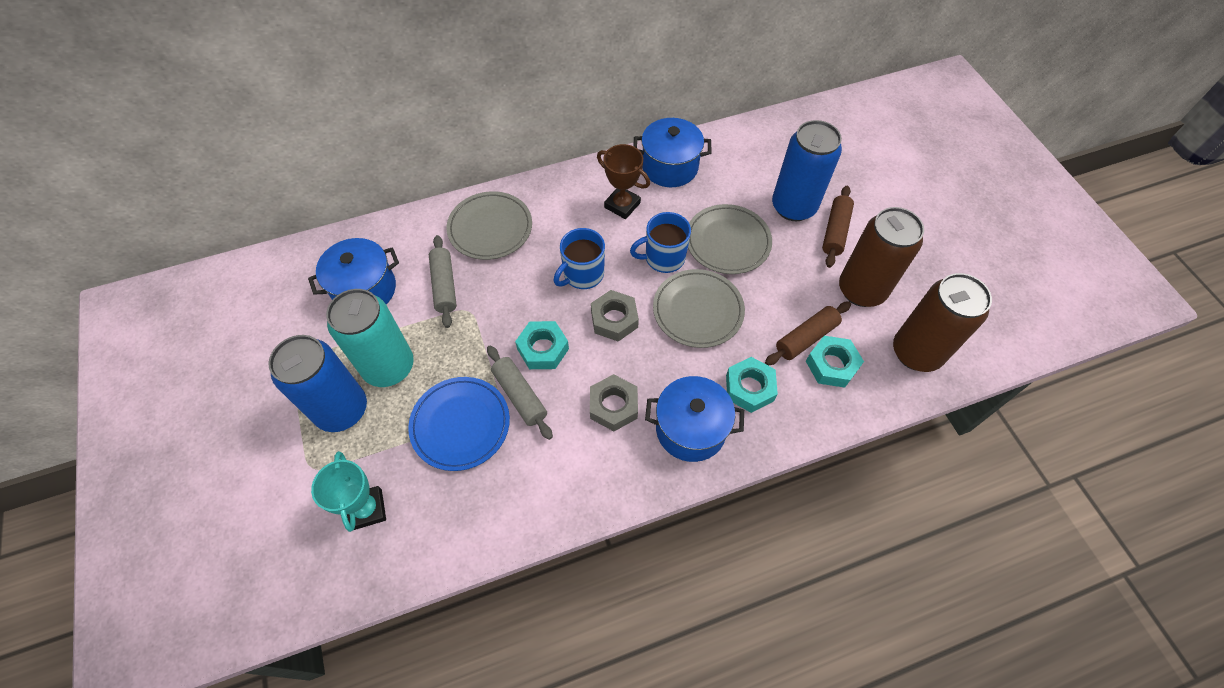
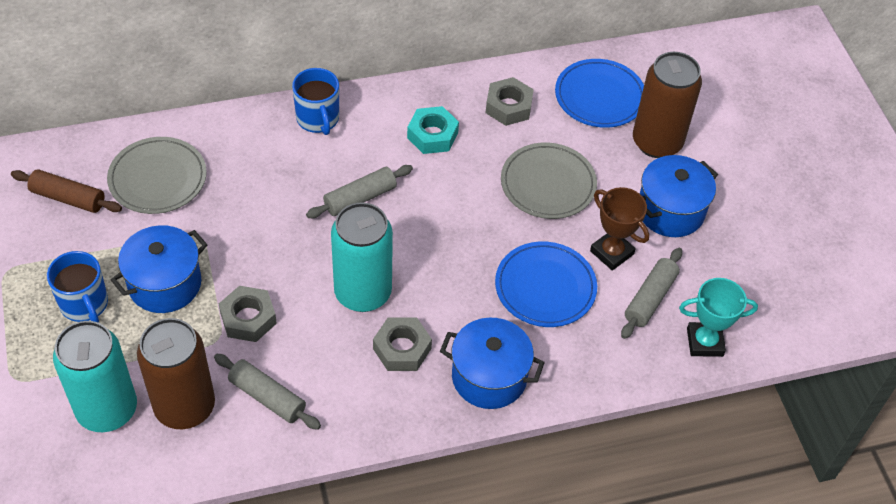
blue can: [268,335,367,432] [772,120,842,221] = 2 -> none = 0
blue plate: [408,377,510,471] = 1 -> [495,242,597,327] [555,59,644,128] = 2
brown rolling pin: [765,301,851,365] [822,186,854,268] = 2 -> [11,169,122,213] = 1
grey nut: [590,374,638,431] [591,290,639,342] = 2 -> [219,286,277,342] [373,317,432,371] [486,77,534,126] = 3
grey plate: [446,191,532,260] [653,269,745,348] [688,204,772,274] = 3 -> [107,137,207,214] [501,142,597,219] = 2
grey rolling pin: [429,235,457,328] [487,345,553,440] = 2 -> [214,354,321,430] [306,165,413,218] [621,248,682,339] = 3
turquoise can: [326,289,414,387] = 1 -> [53,321,137,432] [331,202,393,312] = 2
turquoise nut: [515,321,569,369] [726,357,778,413] [806,336,864,388] = 3 -> [407,106,459,154] = 1

